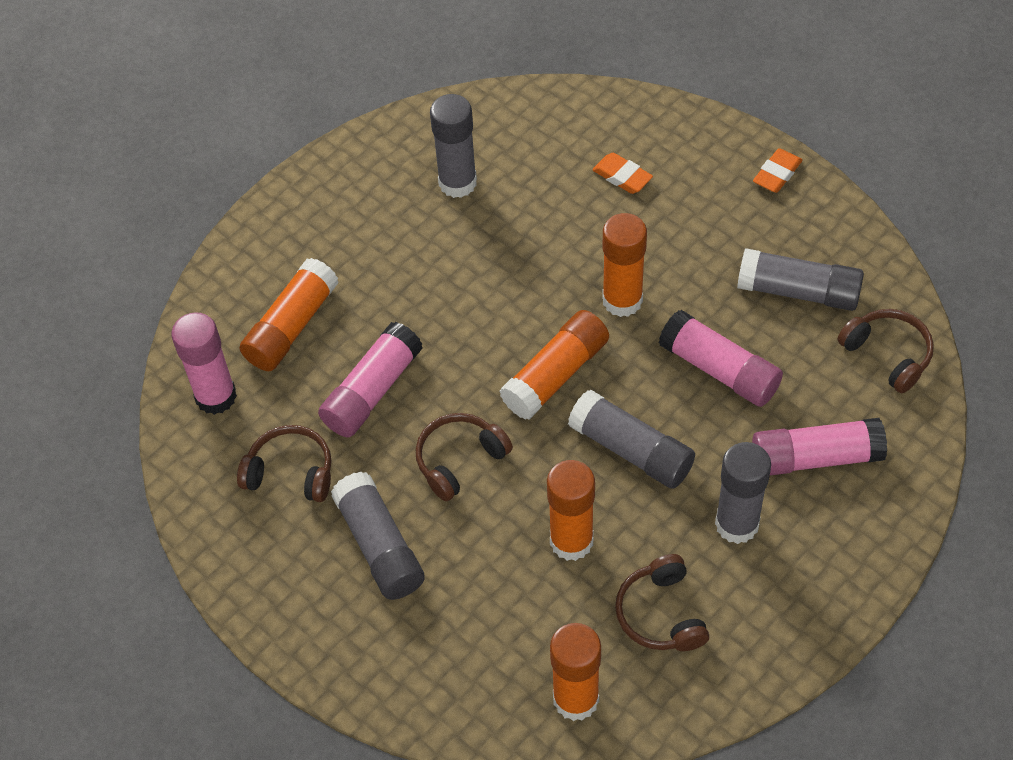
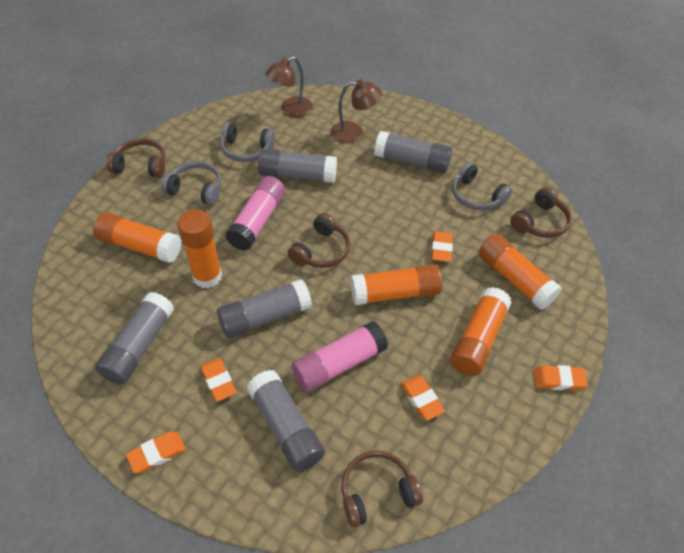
brown lamp: none = 0 -> [265,56,313,117] [330,80,382,144] = 2
grey headphones: none = 0 -> [161,161,221,205] [220,122,275,162] [452,162,512,210] = 3
orange eraser: [592,153,653,194] [753,148,802,193] = 2 -> [126,432,186,473] [200,358,236,402] [401,375,445,421] [431,231,453,262] [533,365,588,390] = 5
pink glue stick: [171,312,237,415] [318,322,422,437] [659,310,783,407] [752,418,887,475] = 4 -> [225,176,285,251] [292,321,388,392] = 2

